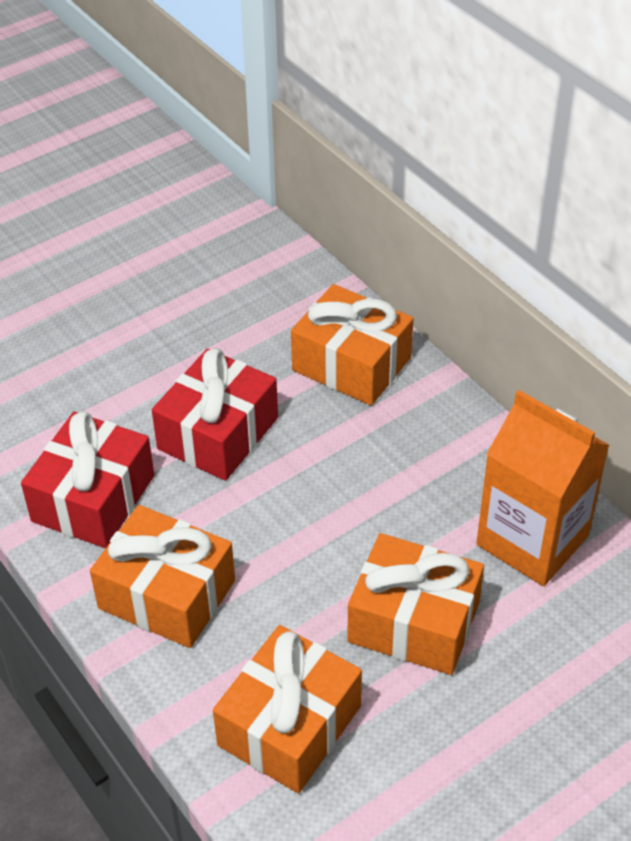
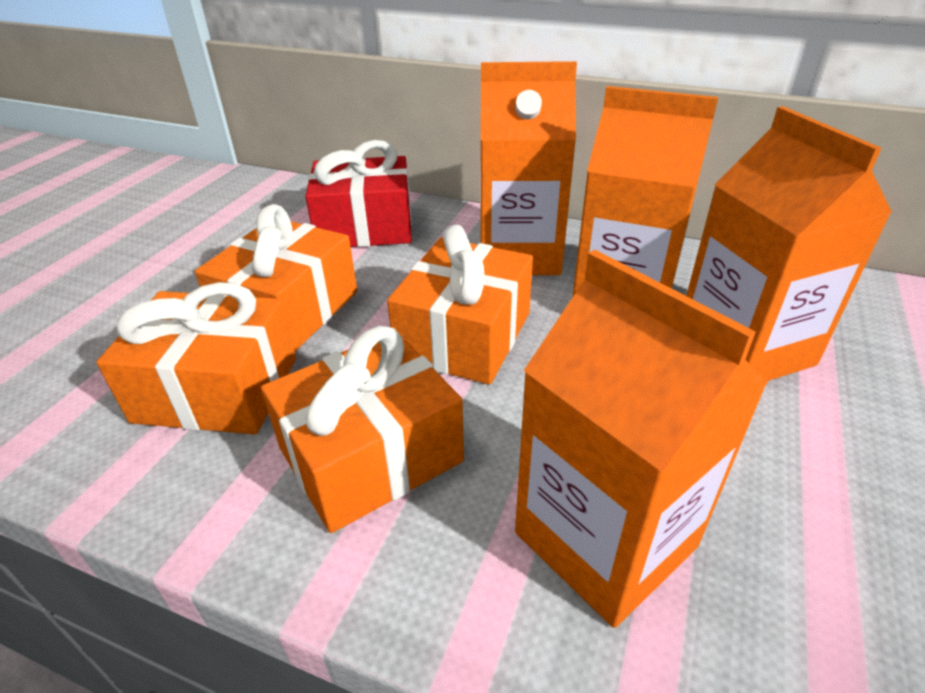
orange carton: [476,390,609,586] = 1 -> [480,61,577,275] [515,250,768,628] [573,86,718,296] [686,106,892,381] = 4
red gift: [21,411,154,548] [152,348,278,481] = 2 -> [305,140,412,247] = 1

